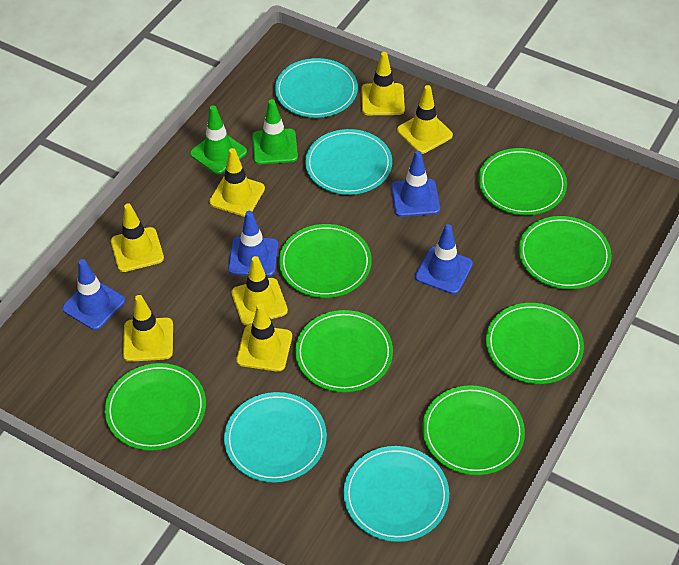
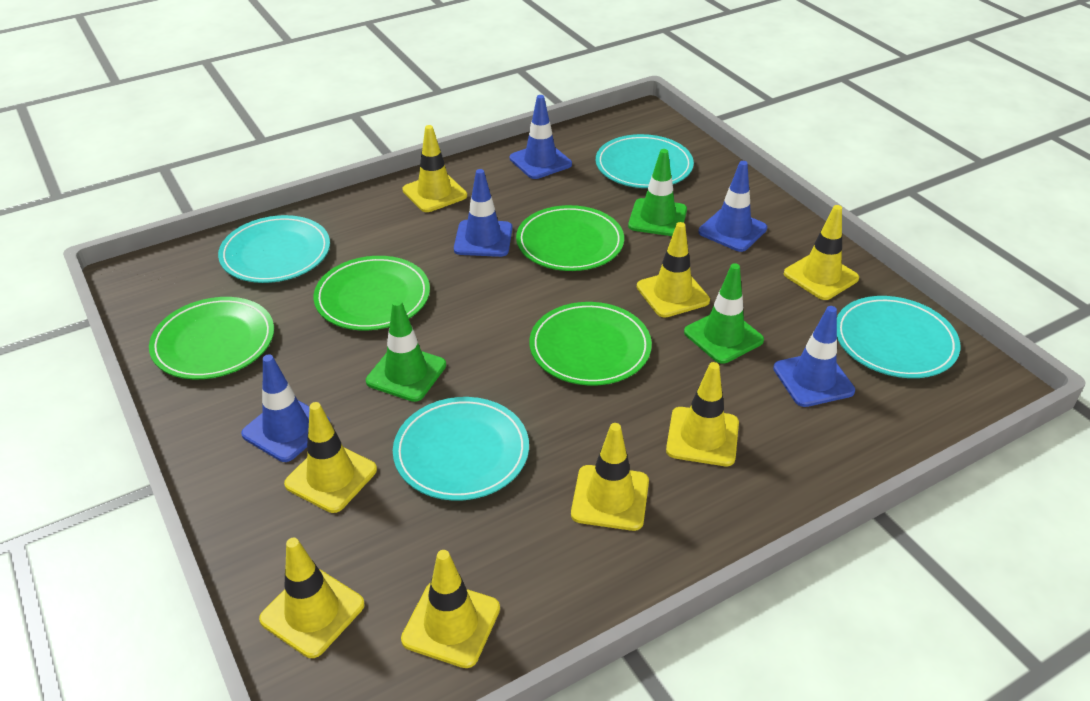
blue traffic cone: [62,259,125,330] [228,211,278,277] [391,151,440,217] [415,224,473,294] = 4 -> [241,355,331,462] [454,169,512,257] [510,95,572,179] [698,161,767,252] [773,306,855,407] = 5
green plate: [105,363,206,451] [279,224,372,298] [295,310,393,392] [422,385,525,475] [478,148,567,215] [486,303,584,384] [518,216,612,289] = 7 -> [149,297,274,379] [313,256,430,330] [516,205,624,271] [529,302,652,386] = 4
green traffic cone: [190,105,247,174] [252,99,298,165] = 2 -> [366,300,446,402] [628,149,687,236] [684,263,764,364] = 3
yellow traffic cone: [111,204,164,272] [123,295,173,362] [209,148,265,217] [231,256,288,325] [236,303,292,372] [361,52,405,115] [397,85,453,154] = 7 -> [259,538,365,658] [284,402,377,513] [401,550,500,668] [402,125,467,212] [571,423,649,531] [637,222,710,318] [666,362,739,466] [784,205,859,300] = 8

